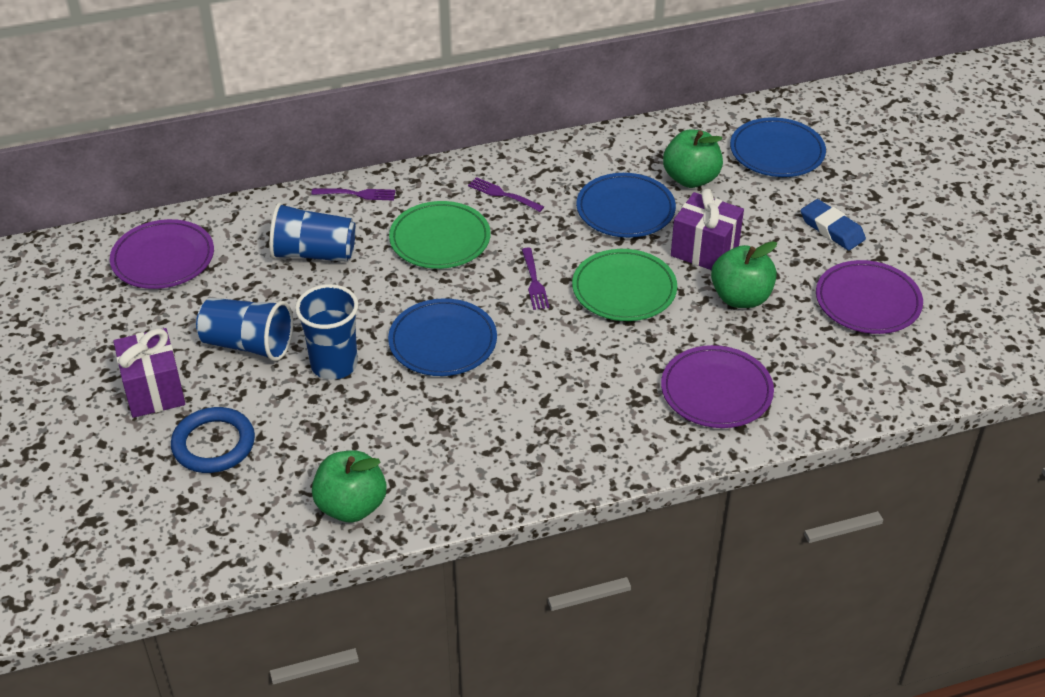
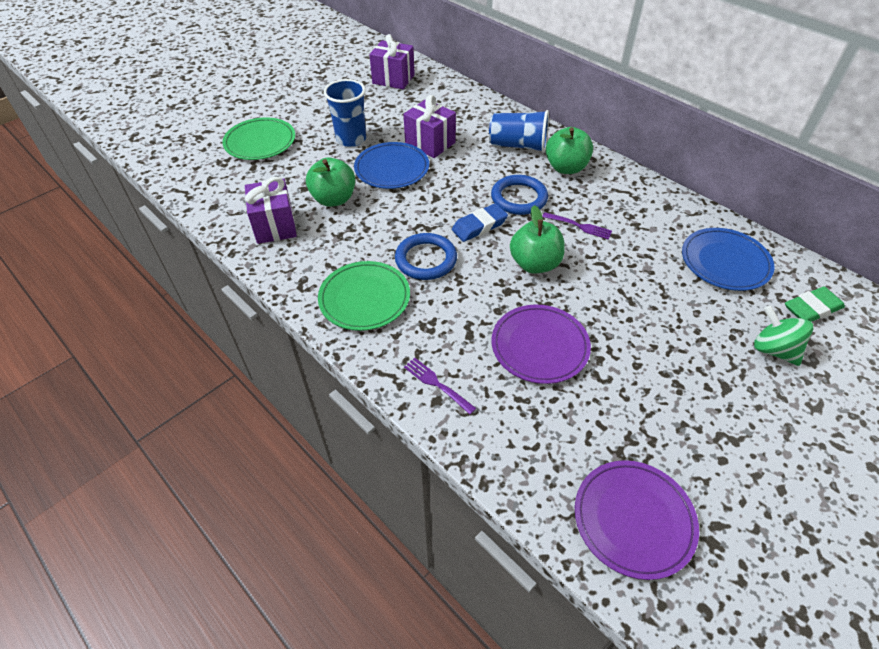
blue cup: [196,298,293,361] [269,202,356,262] [295,284,358,380] = 3 -> [324,79,366,147] [489,110,549,153] = 2
blue plate: [388,298,497,376] [576,173,676,238] [730,117,826,177] = 3 -> [354,142,429,189] [682,228,775,291] = 2
blue ring: [171,407,255,473] = 1 -> [395,233,457,280] [491,175,548,215] = 2
green eraser: none = 0 -> [785,287,845,322] = 1
green spinning top: none = 0 -> [754,305,813,366] = 1
purple fork: [311,188,395,201] [468,177,544,212] [522,248,549,310] = 3 -> [404,358,476,414] [542,212,612,240] = 2
purple gift: [113,328,185,418] [671,189,744,270] = 2 -> [245,177,297,244] [369,34,415,89] [403,95,456,158] = 3
purple plate: [110,219,214,289] [661,345,774,428] [816,260,923,334] = 3 -> [492,305,591,384] [575,460,699,580] = 2

